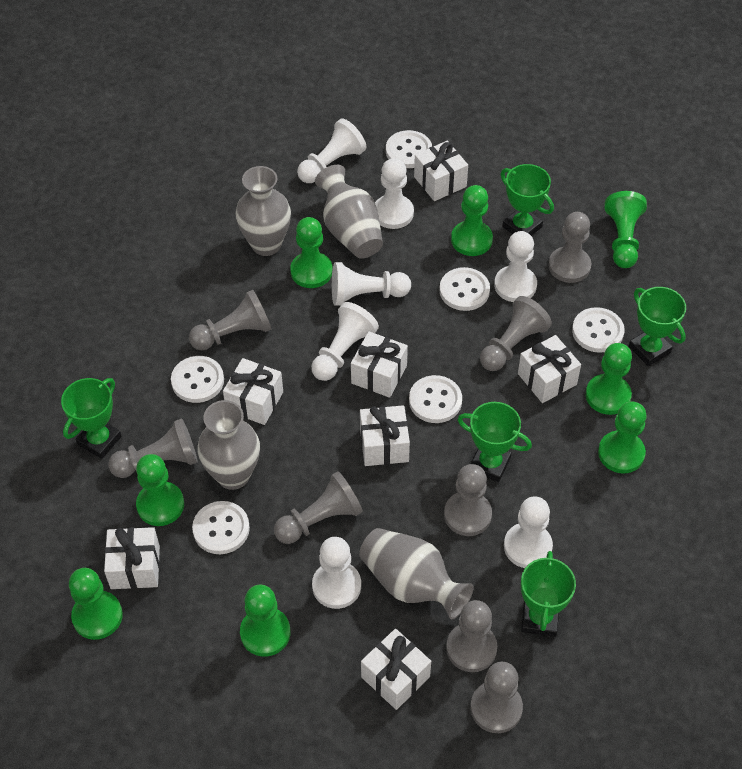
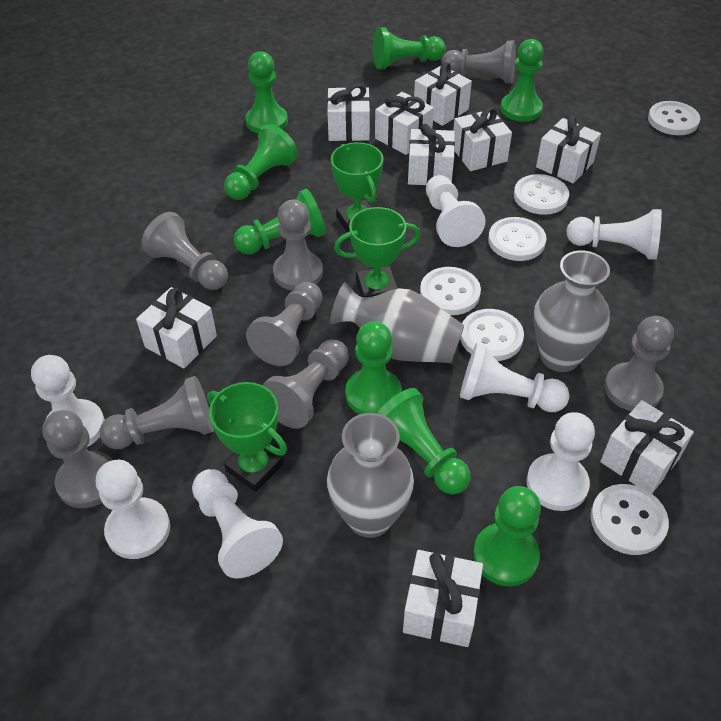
green trophy: [61,378,122,459] [457,402,532,482] [500,164,554,236] [521,551,576,637] [629,287,686,366] = 5 -> [207,382,287,492] [331,142,383,232] [334,207,421,297] = 3
grey vase: [197,400,260,490] [235,166,291,256] [315,165,383,259] [359,528,474,620] = 4 -> [327,413,414,538] [330,282,464,363] [533,251,610,372] = 3
white gift: [104,527,160,589] [223,358,283,425] [351,331,408,398] [360,405,410,466] [361,629,431,710] [414,141,468,201] [518,335,581,403] = 7 -> [136,287,217,368] [327,84,370,141] [375,92,434,155] [403,550,483,647] [408,124,455,185] [414,62,472,126] [453,107,512,171] [536,116,601,183] [600,400,694,493] = 9

